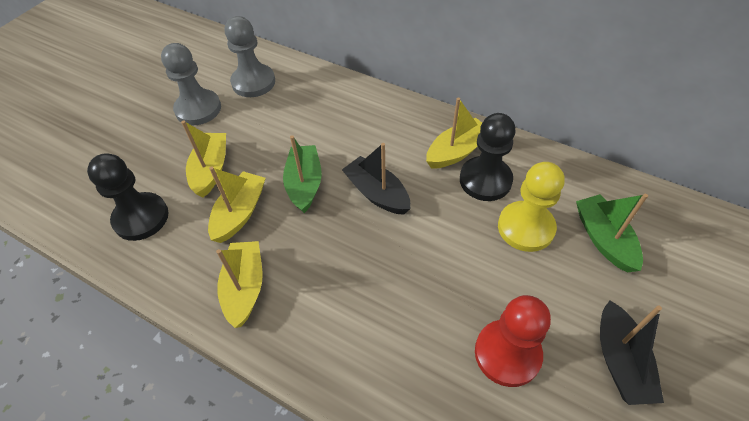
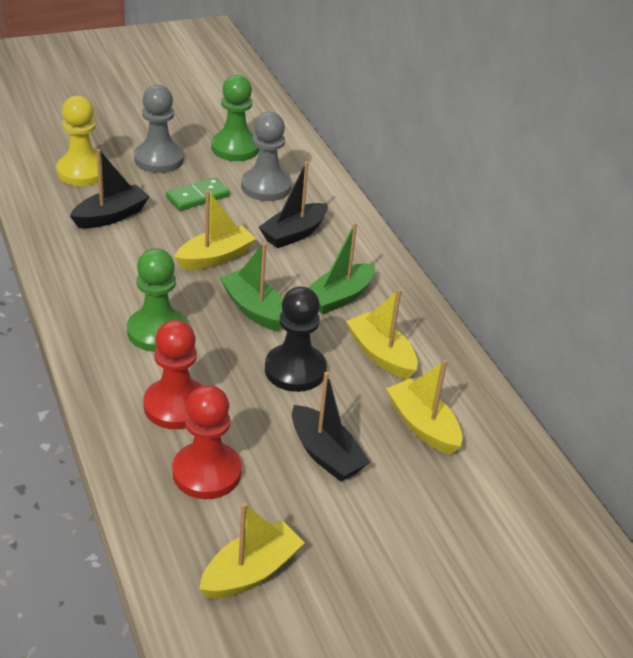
black boat: [342,143,410,215] [600,301,664,405] = 2 -> [70,149,150,228] [258,161,328,248] [292,372,370,482] = 3
black pawn: [87,153,169,241] [460,113,516,201] = 2 -> [265,286,327,392] = 1
green domino: none = 0 -> [166,177,230,211] = 1
green pawn: none = 0 -> [127,248,188,352] [211,75,259,161] = 2
red pawn: [475,295,551,387] = 1 -> [143,320,202,429] [172,385,242,499] = 2

